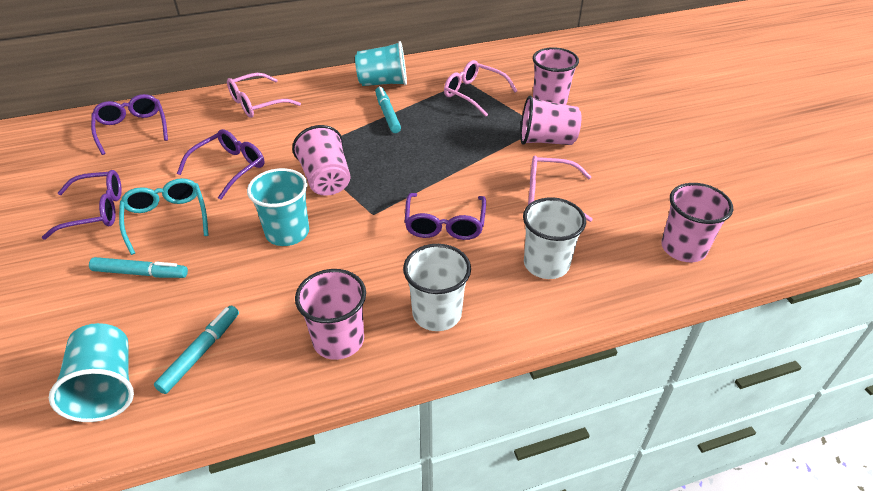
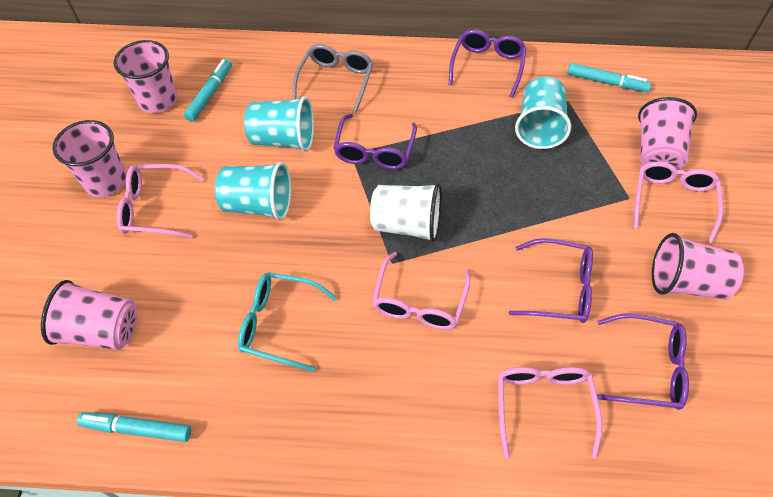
grey glasses: none = 0 -> [293,44,373,114] = 1
pink glasses: [227,73,301,118] [444,60,517,117] [528,156,593,222] = 3 -> [116,164,204,239] [372,252,471,330] [498,367,602,459] [634,162,723,243] = 4
white cup: [403,244,471,331] [523,197,586,279] = 2 -> [370,183,442,243] = 1

